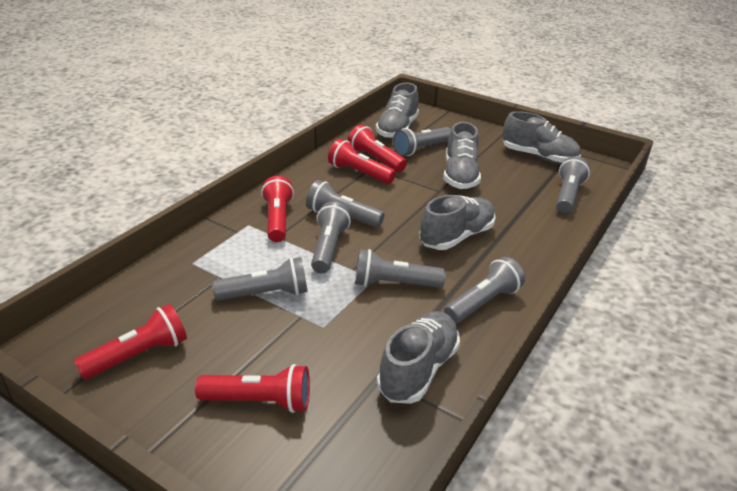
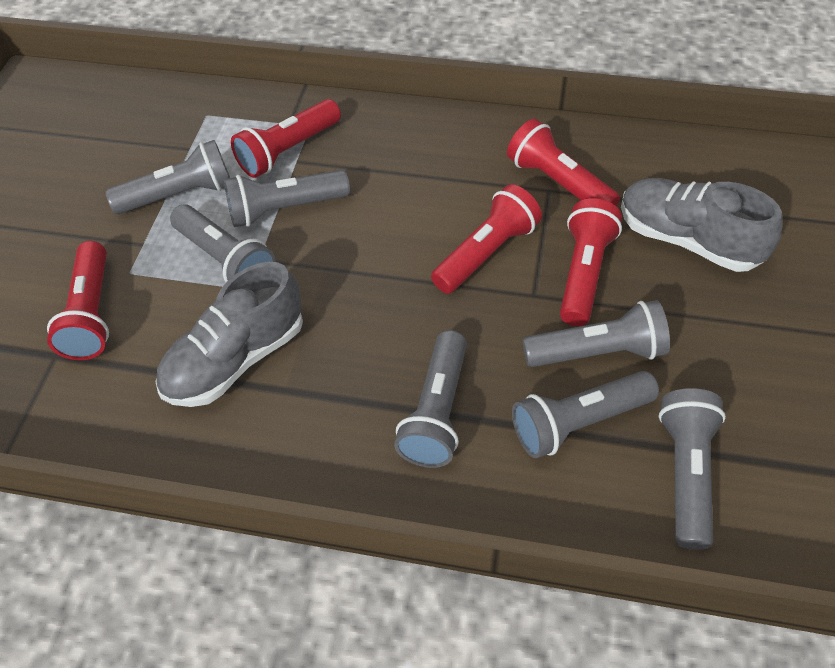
grey shoe: [376,83,419,138] [377,311,460,404] [419,195,496,250] [444,122,481,189] [502,111,581,164] = 5 -> [156,262,303,407] [621,178,782,272] = 2

